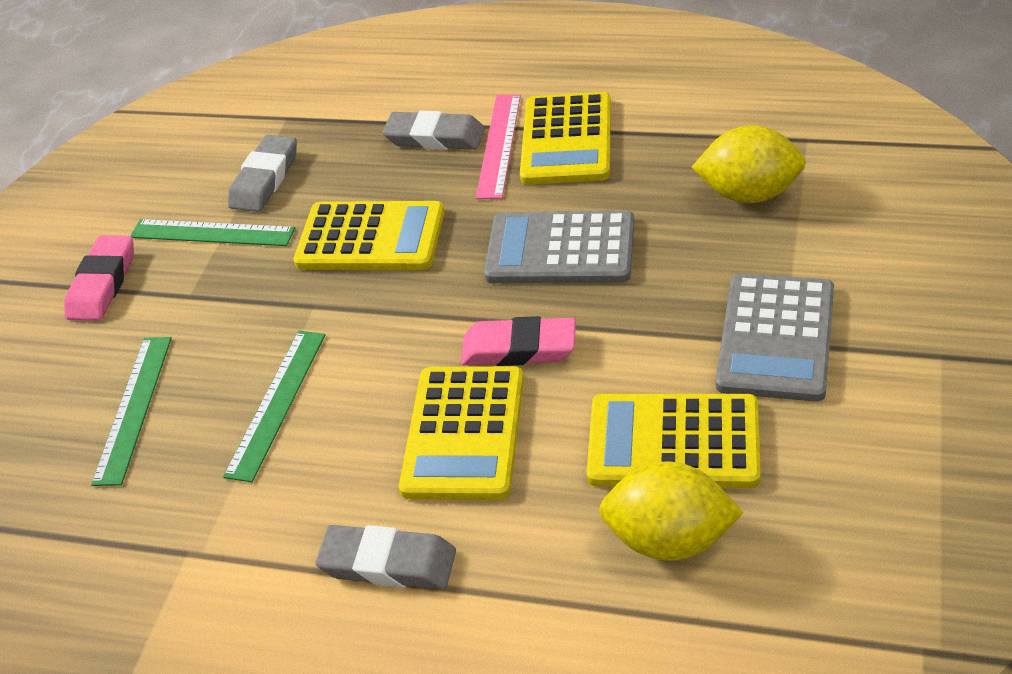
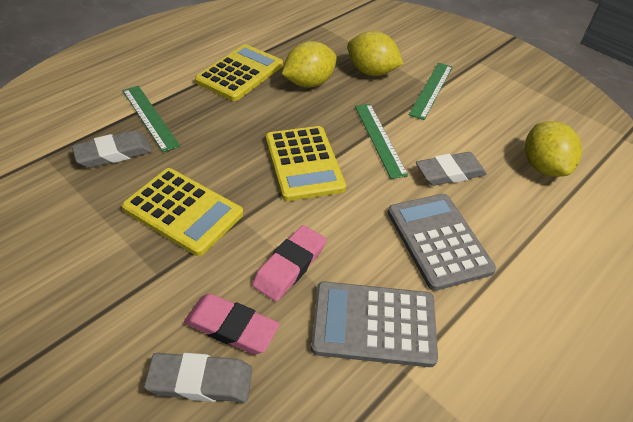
pink ruler: [476,95,521,199] = 1 -> none = 0
yellow calculator: [293,201,445,270] [399,366,524,500] [520,92,611,185] [587,394,761,488] = 4 -> [122,168,243,256] [195,44,283,101] [266,126,346,201] = 3
yellow lemon: [599,461,743,561] [692,125,806,203] = 2 -> [282,41,337,88] [347,31,403,76] [525,121,582,177] = 3

